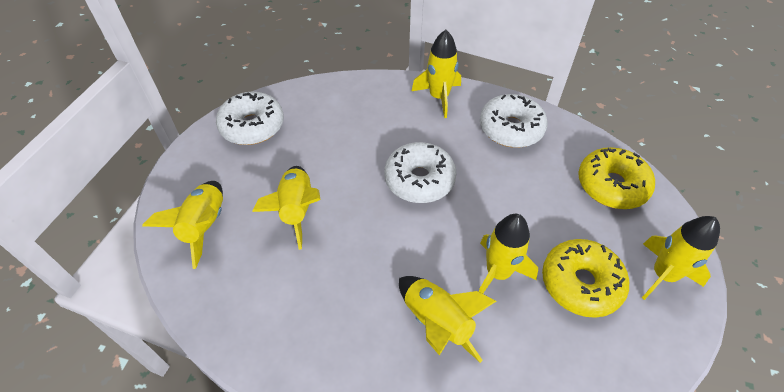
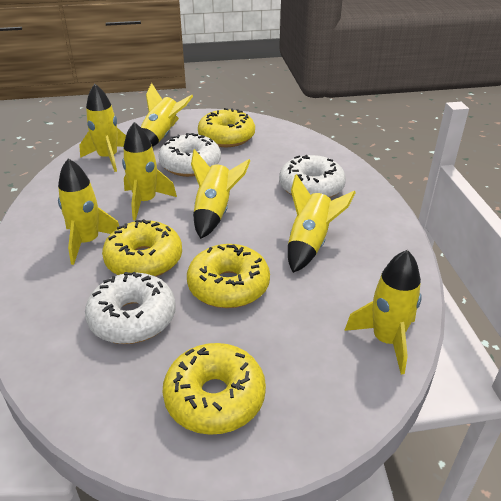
yellow donut: [542,239,629,318] [578,147,655,209] = 2 -> [102,219,182,277] [162,343,266,435] [187,244,270,308] [198,108,255,147] = 4
yellow rocket: [142,181,223,269] [252,166,321,250] [399,276,496,363] [412,30,461,118] [478,214,538,294] [642,216,720,300] = 6 -> [58,158,119,265] [79,84,126,172] [122,122,177,220] [141,83,193,147] [191,149,250,239] [288,174,356,273] [344,250,422,374] = 7

